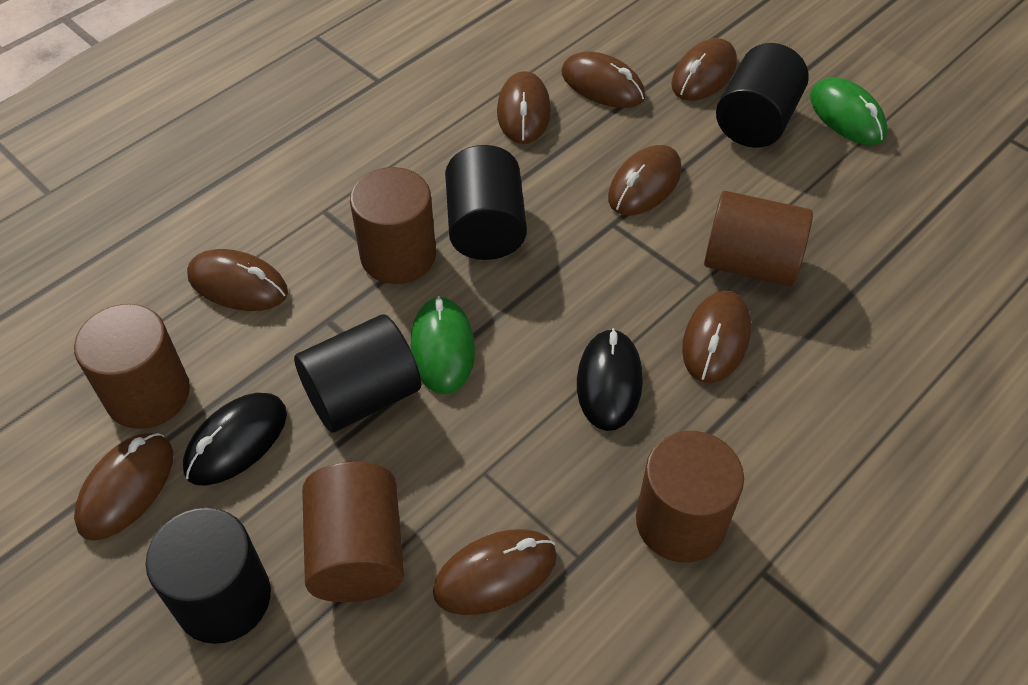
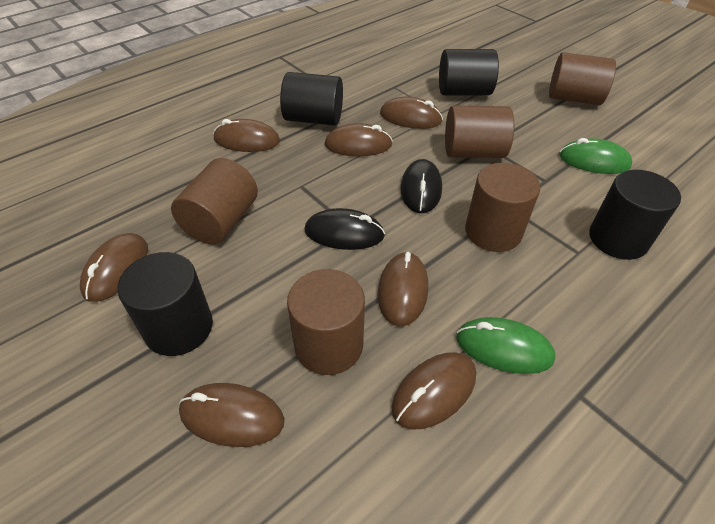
brown mouse: [74,433,173,541] [187,249,288,311] [433,529,557,615] [497,71,551,144] [561,52,645,108] [608,145,682,215] [671,38,737,101] [682,291,751,383] = 8 -> [80,233,148,302] [179,383,284,447] [213,119,280,152] [325,123,393,156] [378,252,428,326] [380,96,443,129] [392,352,476,430] = 7

